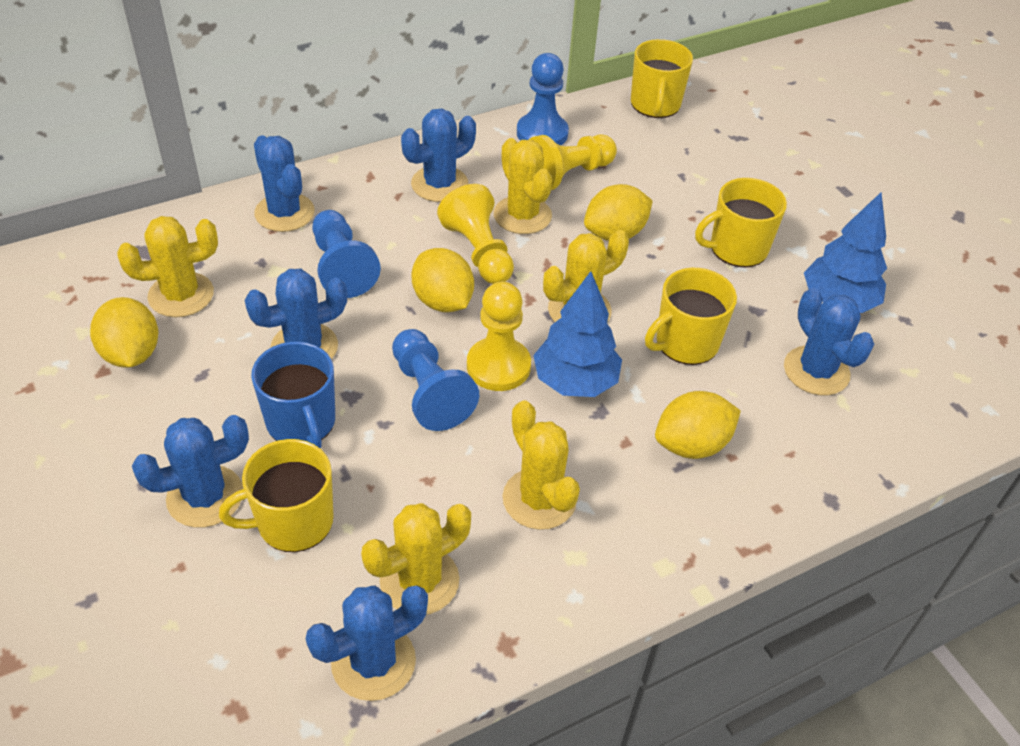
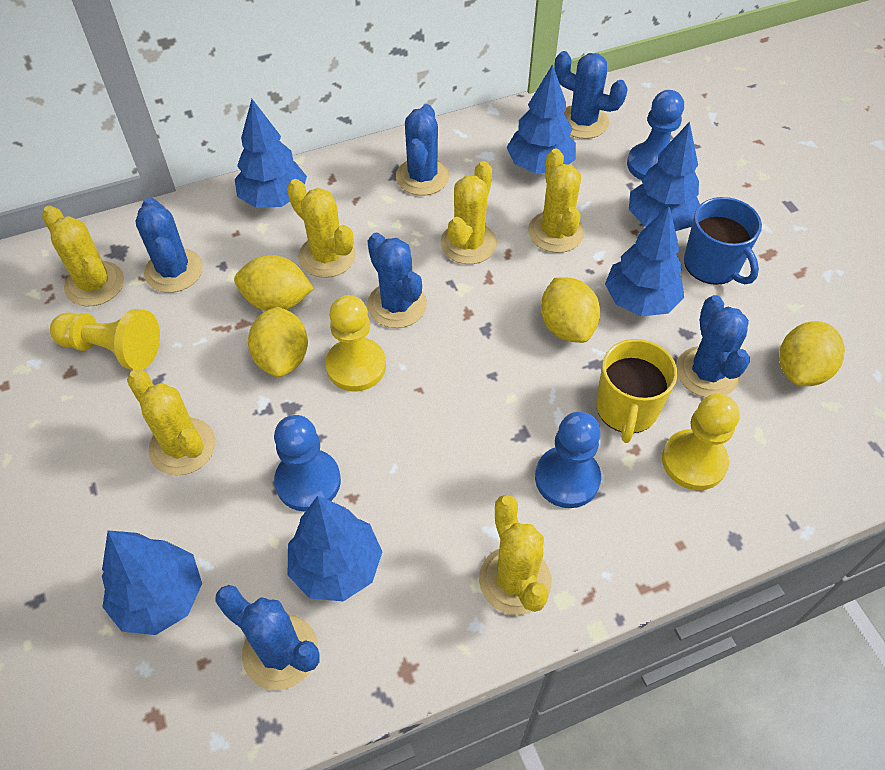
blue tree: [533,271,622,397] [804,192,887,313] = 2 -> [102,531,202,635] [235,99,307,208] [288,496,382,601] [507,64,576,174] [605,206,684,316] [629,122,700,231] = 6
yellow cactus: [117,216,218,317] [361,503,471,615] [494,138,552,234] [502,400,580,530] [543,230,629,322] = 5 -> [42,206,124,307] [127,369,216,476] [287,179,356,278] [441,161,497,264] [479,495,552,615] [528,149,585,253] = 6
yellow mug: [219,439,333,552] [631,39,693,118] [645,268,737,365] [695,178,787,267] = 4 -> [596,339,678,443] = 1

